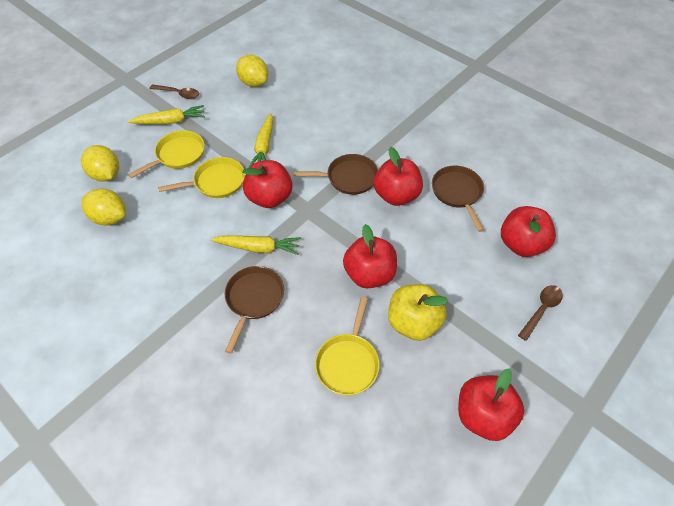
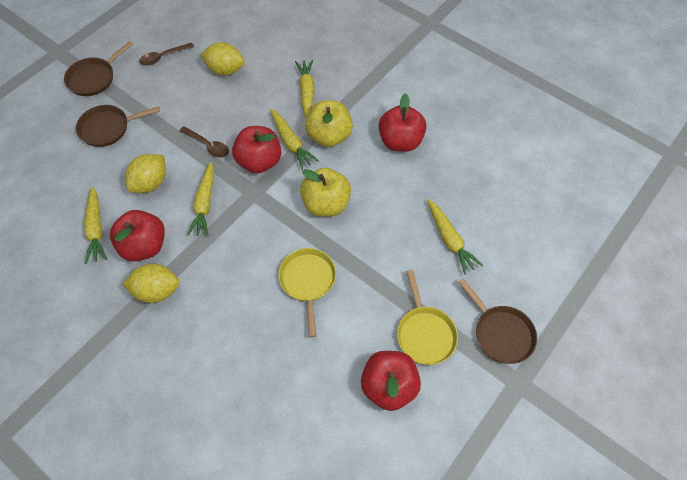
red apple: [242,160,293,208] [343,224,397,288] [374,147,423,206] [458,369,524,441] [501,206,556,257] = 5 -> [110,210,165,261] [232,126,281,174] [361,351,421,411] [378,93,427,152] = 4
yellow apple: [388,284,449,341] = 1 -> [300,168,351,217] [305,100,353,147] = 2
yellow carrot: [128,105,205,124] [211,235,301,255] [249,113,273,168] = 3 -> [84,186,107,264] [187,162,214,236] [270,109,319,169] [295,60,315,118] [427,199,483,274] = 5
yellow pan: [128,130,205,178] [158,157,245,198] [315,297,380,395] = 3 -> [278,248,336,337] [397,270,458,365] = 2

